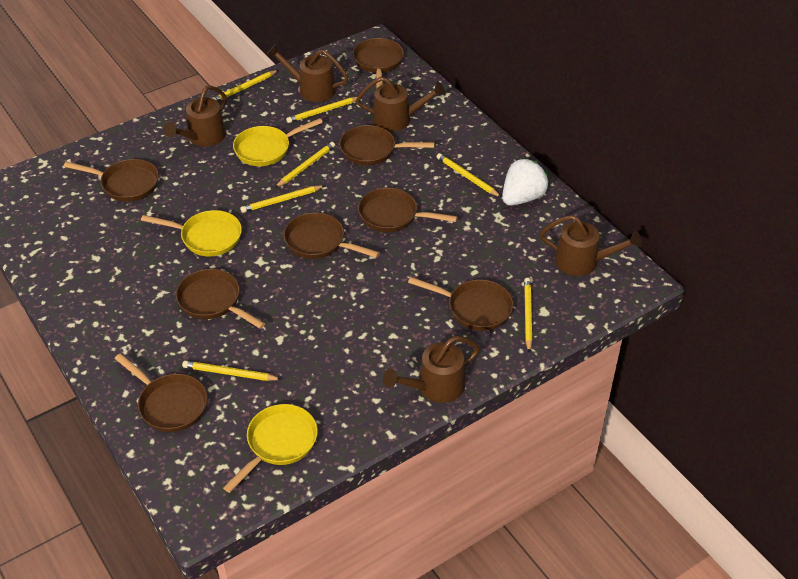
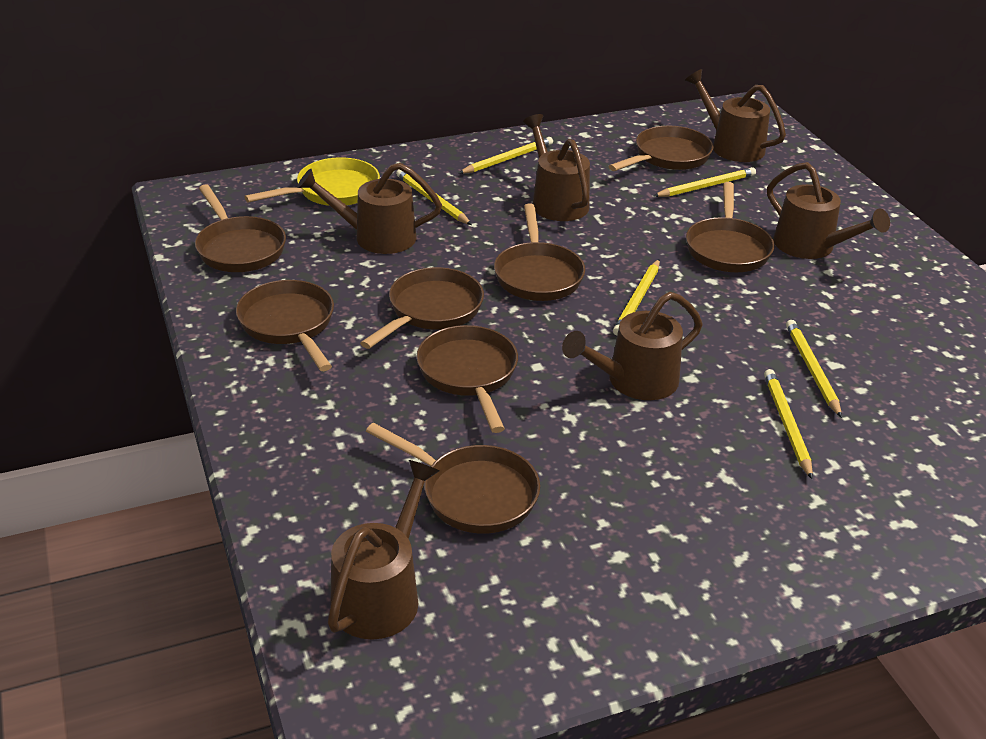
brown watering can: [163,86,227,146] [266,44,348,102] [356,77,446,132] [383,336,480,403] [540,215,642,276] = 5 -> [297,163,442,254] [328,460,439,640] [523,114,590,221] [562,292,703,400] [685,69,786,162] [767,162,890,259] = 6
white strawberry: [502,159,549,206] = 1 -> none = 0
yellow pan: [141,210,242,256] [223,404,318,493] [233,118,323,166] = 3 -> [244,157,380,206] = 1
yellow pencil: [182,361,282,381] [212,70,278,102] [241,185,324,213] [275,142,335,188] [286,97,357,123] [437,153,501,197] [524,278,533,353] = 7 -> [396,169,472,225] [459,137,553,174] [613,259,660,336] [654,167,756,197] [764,369,813,480] [786,320,842,418] = 6

